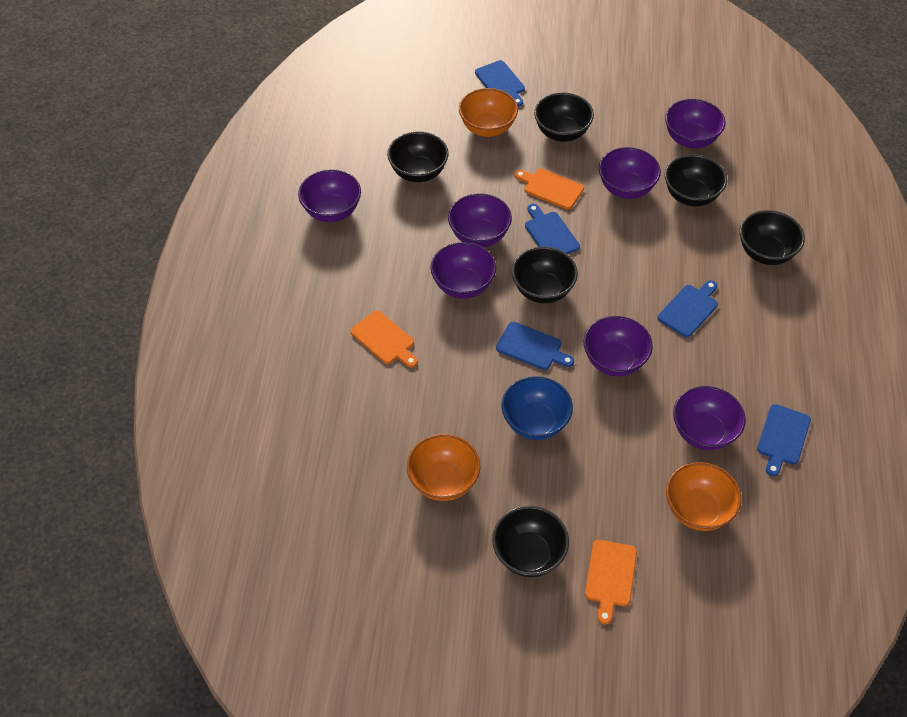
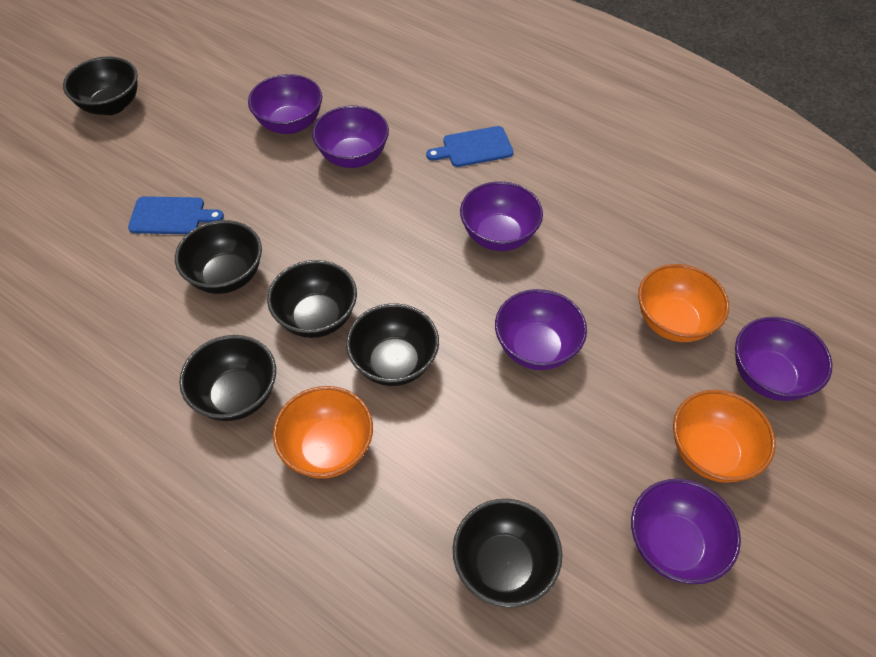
blue bowl: [501,376,573,440] = 1 -> none = 0
blue cutting board: [475,60,525,107] [496,322,574,370] [525,204,580,254] [658,280,718,337] [757,404,811,477] = 5 -> [128,196,224,234] [426,126,514,167] = 2
orange cutting board: [350,311,418,368] [514,168,584,210] [585,540,637,624] = 3 -> none = 0
purple bowl: [298,169,361,222] [430,242,496,299] [448,194,512,247] [584,316,653,376] [599,147,661,199] [665,99,725,148] [673,386,746,450] = 7 -> [248,74,322,134] [312,106,389,168] [460,181,543,251] [495,289,587,370] [631,479,741,584] [735,317,832,401] = 6

